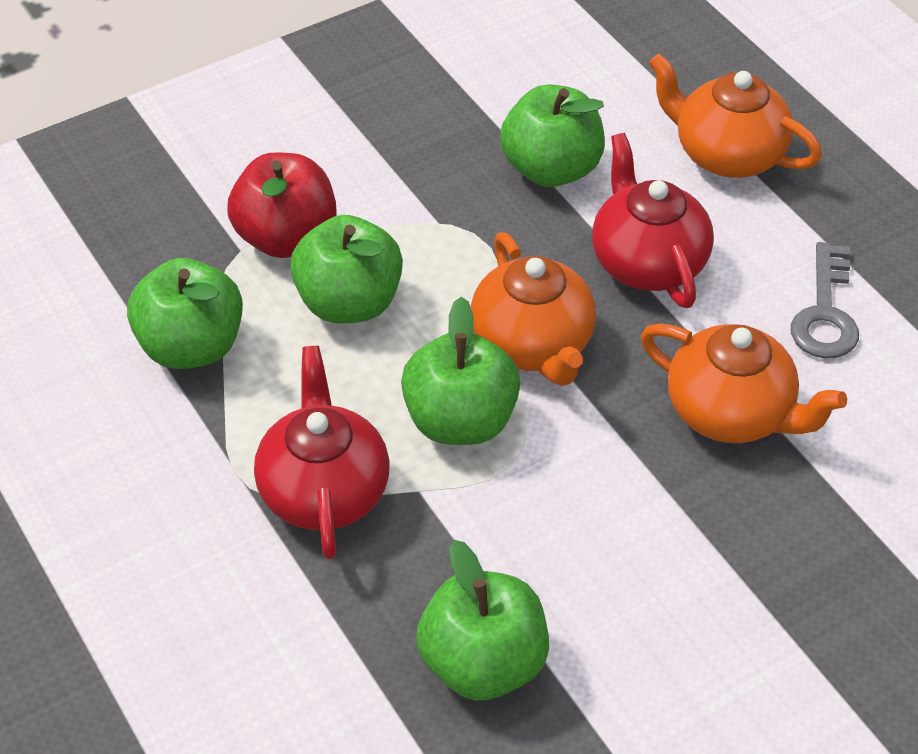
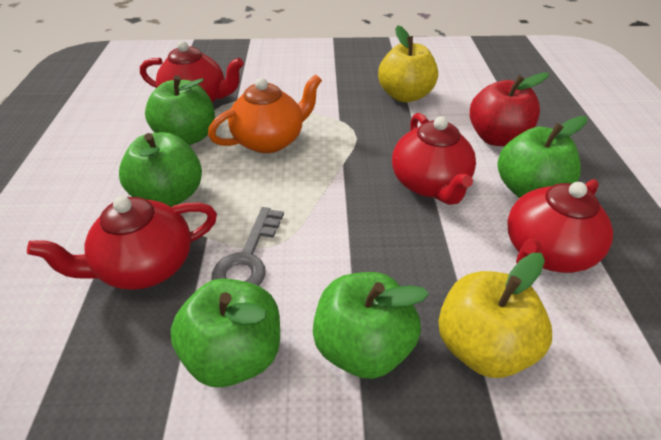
orange teapot: [471,232,596,386] [641,323,847,443] [649,54,822,178] = 3 -> [208,74,322,153] = 1
red teapot: [254,346,390,559] [592,133,714,308] = 2 -> [27,196,217,290] [140,41,244,103] [392,113,476,205] [507,179,613,273] = 4
yellow apple: none = 0 -> [378,25,438,102] [438,253,552,378] = 2

